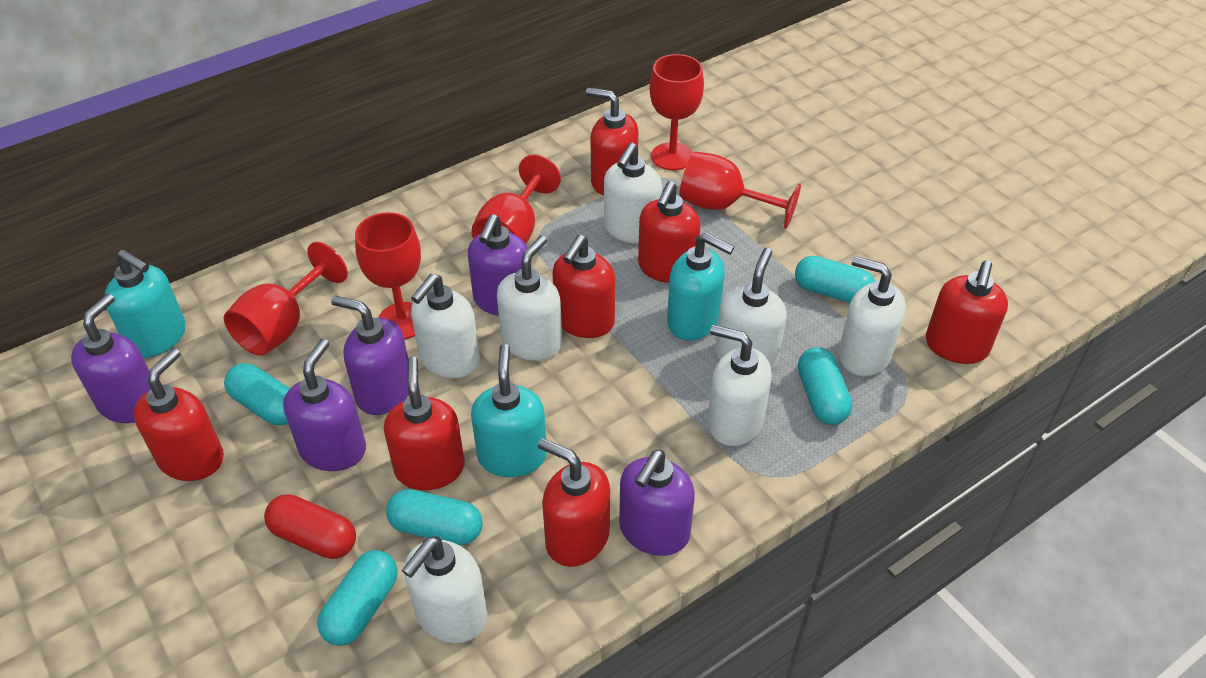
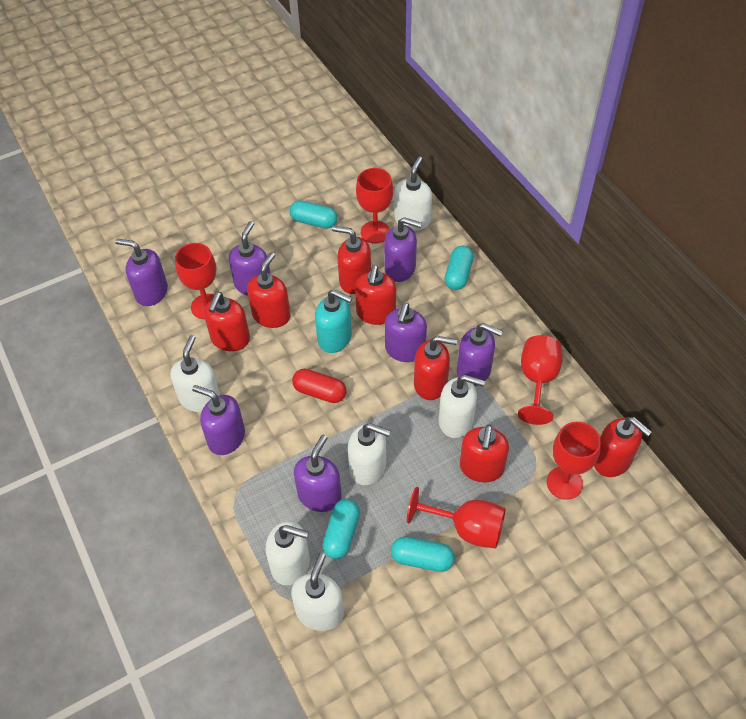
purple soap dispenser: [71,294,151,423] [283,339,366,471] [331,296,409,415] [468,214,528,316] [619,450,695,556] = 5 -> [115,239,168,306] [192,385,245,455] [229,221,271,296] [294,435,342,512] [384,217,422,282] [385,303,427,362] [457,323,503,386] = 7
turquoise capsule: [224,363,290,425] [317,550,398,646] [386,489,483,545] [795,256,875,303] [798,347,852,425] = 5 -> [290,200,337,228] [322,499,360,559] [391,537,455,572] [445,246,473,290] = 4
turquoise soap dispenser: [104,250,186,358] [471,344,547,477] [667,233,734,341] = 3 -> [315,289,352,353] = 1
white soap dispenser: [402,536,487,643] [411,274,480,378] [497,236,562,361] [604,143,662,244] [707,325,772,446] [715,248,787,369] [838,256,906,376] = 7 -> [170,335,220,412] [266,521,310,585] [291,553,344,631] [348,423,391,485] [394,157,432,231] [439,375,485,438] = 6

